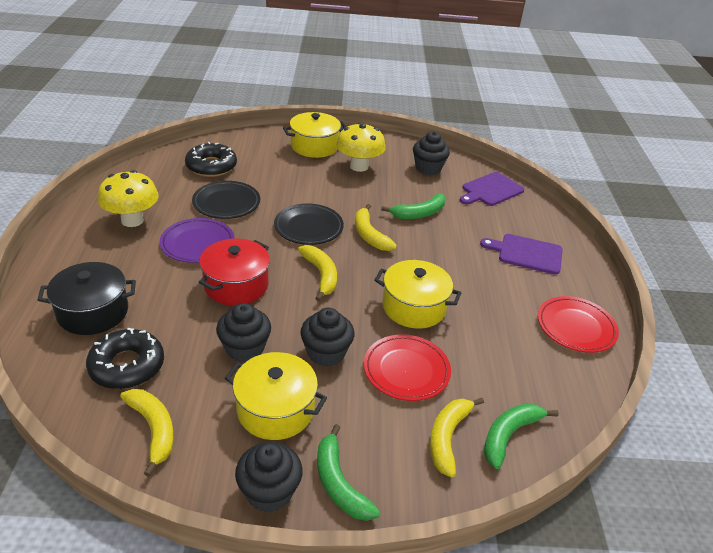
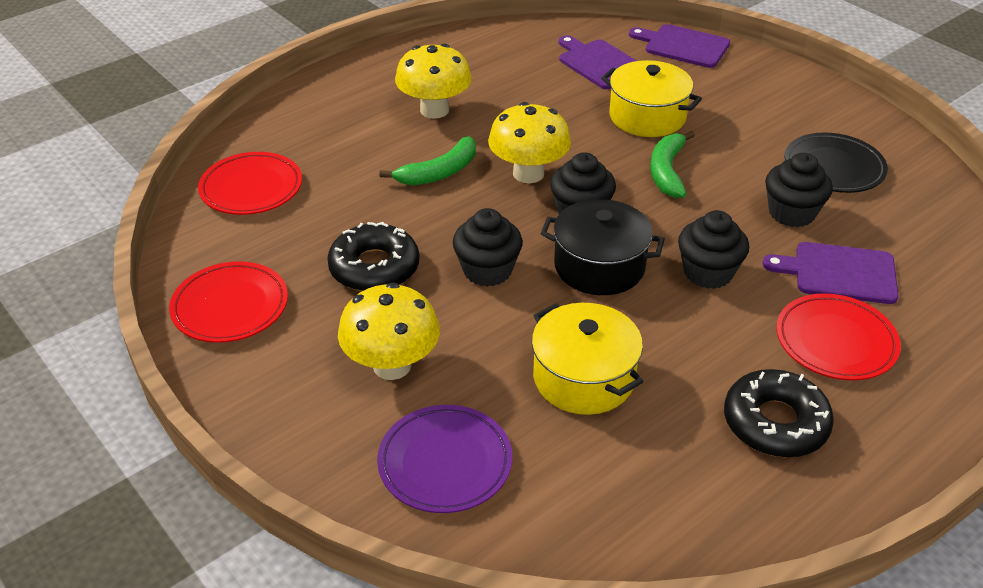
black plate: [192,181,260,219] [274,203,344,245] = 2 -> [785,133,888,193] = 1
green banana: [317,424,380,521] [381,194,446,219] [484,403,559,469] = 3 -> [379,136,476,186] [650,131,695,198] = 2
purple cutting board: [460,172,524,206] [480,234,563,275] = 2 -> [559,35,637,89] [629,24,730,68] [762,242,899,304] = 3
red plate: [364,334,451,401] [538,296,619,353] = 2 -> [169,261,288,343] [198,152,302,215] [776,293,901,380] = 3
red pot: [199,239,270,306] = 1 -> none = 0
yellow banana: [120,389,174,477] [298,245,337,301] [355,204,397,251] [430,398,484,478] = 4 -> none = 0
yellow mushroom: [98,170,159,227] [336,122,386,172] = 2 -> [338,283,440,380] [395,44,472,119] [488,102,571,183] = 3
yellow pot: [225,352,327,440] [283,112,346,158] [374,260,461,329] = 3 -> [532,303,643,415] [601,60,702,137] = 2

